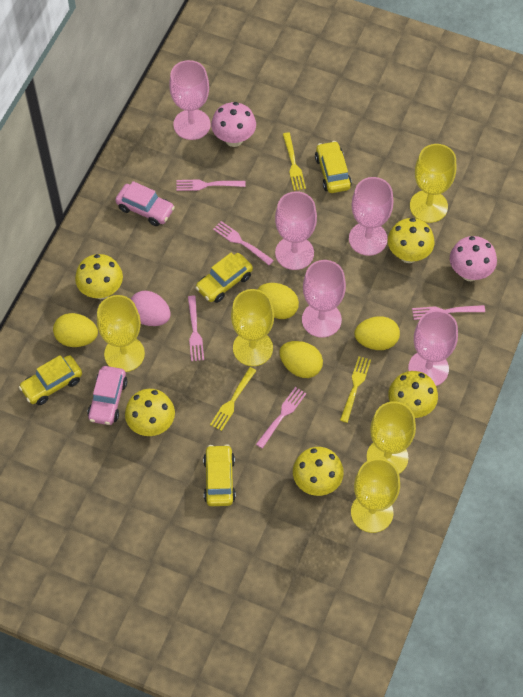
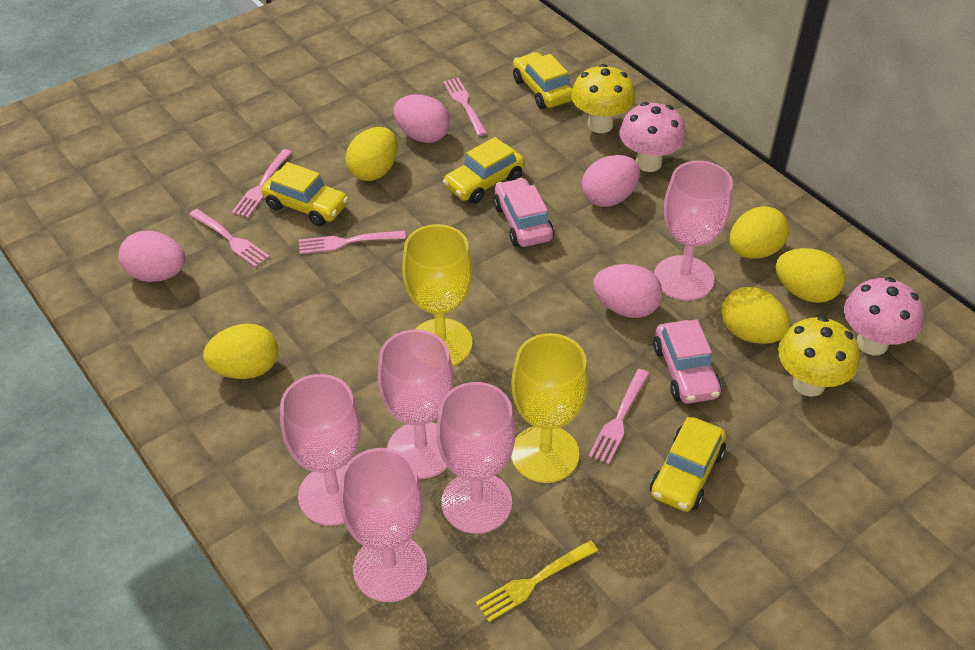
pink egg: [131,291,170,326] = 1 -> [119,231,185,282] [394,94,450,143] [582,155,640,207] [593,264,663,318] = 4
yellow egg: [53,313,98,347] [258,283,299,319] [280,341,323,378] [354,316,400,350] = 4 -> [203,324,278,379] [346,127,398,181] [722,287,790,344] [730,206,789,259] [775,248,845,303] = 5
yellow fork: [210,367,256,431] [283,133,306,191] [340,356,371,423] = 3 -> [476,540,598,622] = 1
yellow goblet: [97,295,145,372] [231,289,274,366] [351,458,400,533] [367,401,416,474] [410,144,456,223] = 5 -> [402,224,472,366] [511,333,588,483] = 2
yellow mushroom: [75,254,123,299] [125,389,175,436] [293,447,344,496] [388,218,435,263] [388,371,438,418] = 5 -> [571,64,635,133] [778,316,860,397] = 2

